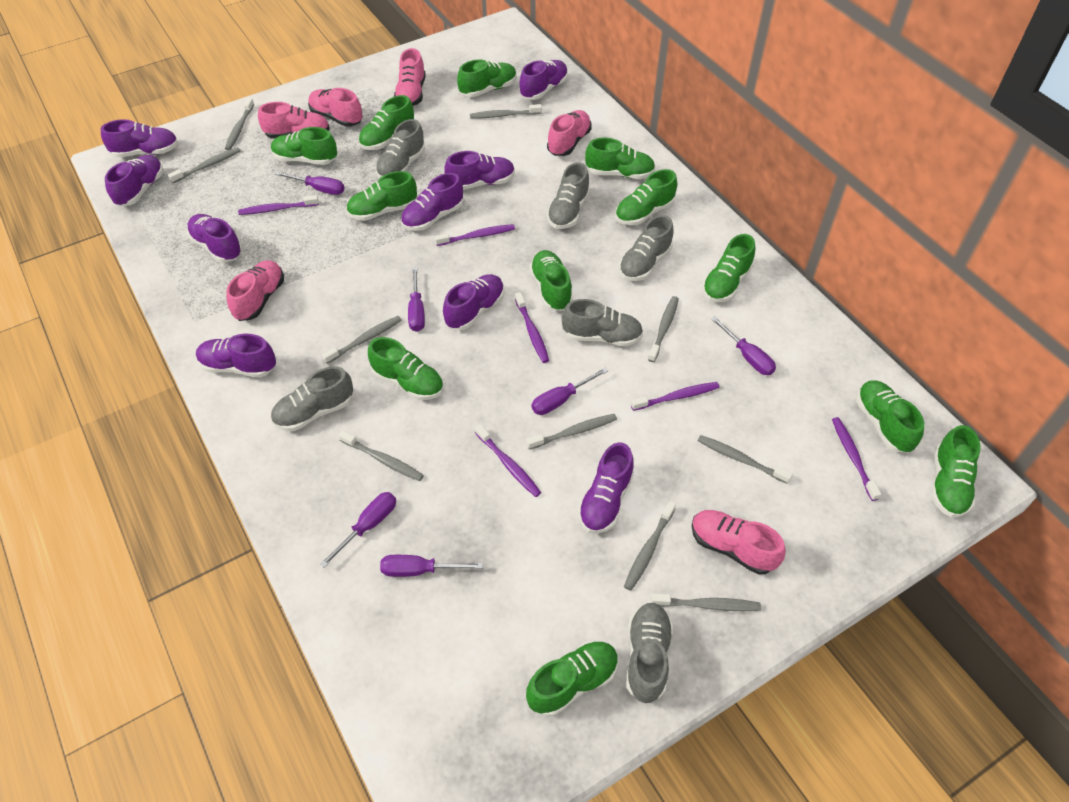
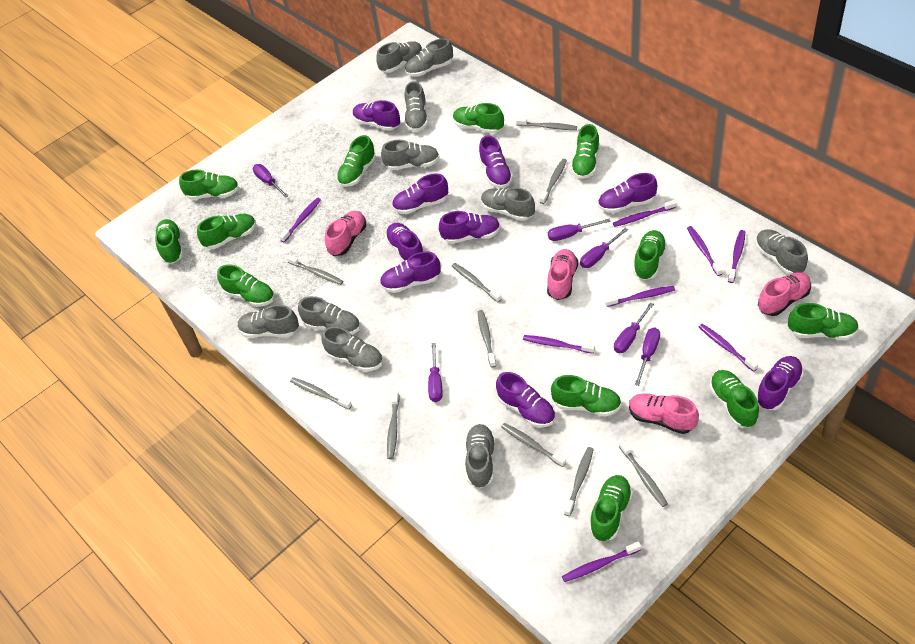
grey shoe: [271,366,353,431] [375,119,425,179] [547,162,590,229] [562,299,643,347] [619,215,674,281] [626,603,673,703] = 6 -> [238,305,299,338] [298,296,360,335] [321,327,383,372] [376,41,423,73] [381,140,440,170] [404,81,428,132] [405,38,453,77] [465,424,496,488] [481,187,535,221] [755,229,808,275] = 10
pink shoe: [226,260,284,321] [258,102,330,138] [308,88,363,127] [394,48,426,106] [547,110,592,156] [692,510,786,575] = 6 -> [325,211,366,256] [547,249,578,300] [629,393,699,434] [758,272,811,316] = 4
purple toothbrush: [238,195,319,215] [435,224,515,246] [475,424,541,497] [515,292,549,363] [631,382,719,411] [832,417,881,501] = 6 -> [279,198,321,242] [523,335,595,354] [562,541,641,582] [605,286,675,307] [613,200,677,227] [687,226,723,276] [699,324,758,372] [728,230,745,283] = 8

